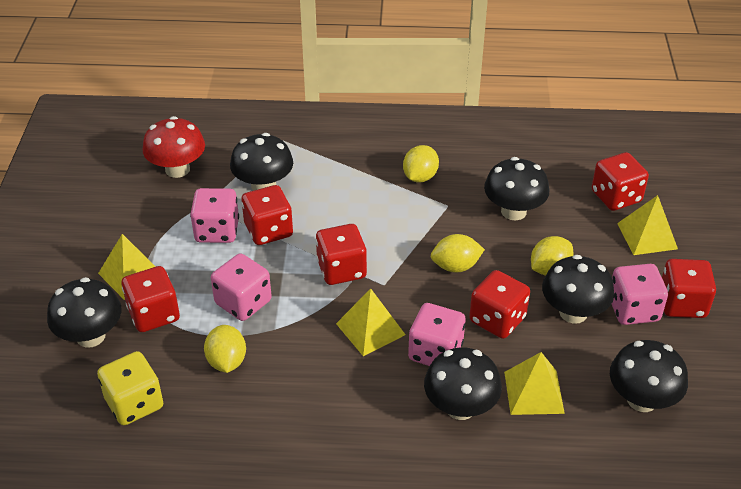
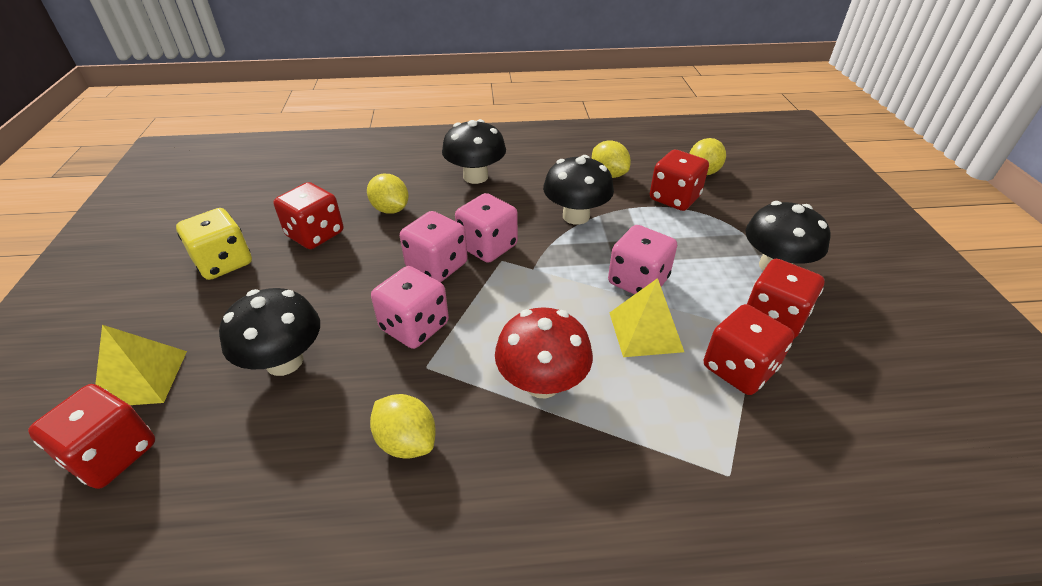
black mushroom: [47,277,121,348] [230,133,293,191] [424,347,502,420] [484,157,549,220] [542,255,614,324] [610,340,688,412] = 6 -> [219,288,320,376] [442,119,506,184] [543,155,614,225] [746,201,831,271] = 4
red dice: [122,266,180,332] [241,185,293,245] [316,224,367,285] [469,270,530,339] [592,152,649,211] [662,259,716,318] = 6 -> [28,384,155,489] [273,182,343,249] [650,150,709,211] [704,304,794,395] [747,259,825,339] = 5
yellow pyramid: [98,234,156,300] [336,288,406,356] [504,352,565,415] [617,195,678,255] = 4 -> [95,325,187,405] [610,278,684,357] = 2

